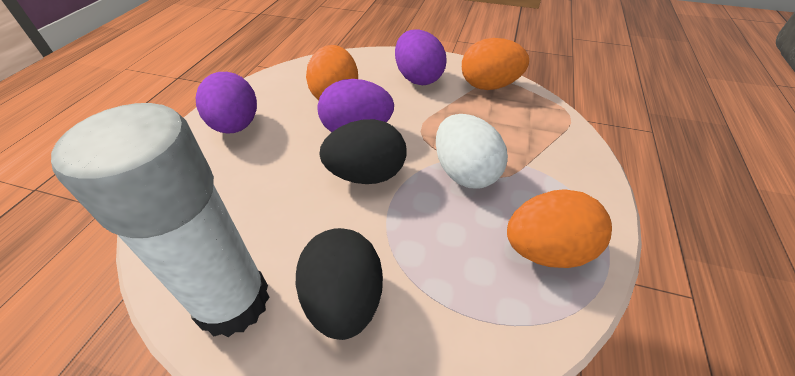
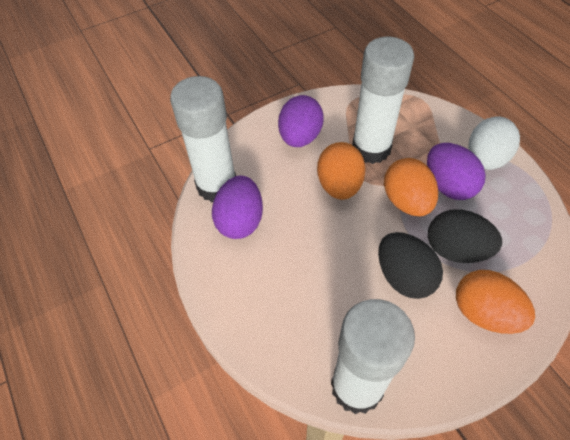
white glue stick: [51,103,270,337] = 1 -> [170,76,236,202] [331,299,415,414] [352,37,414,164] = 3

